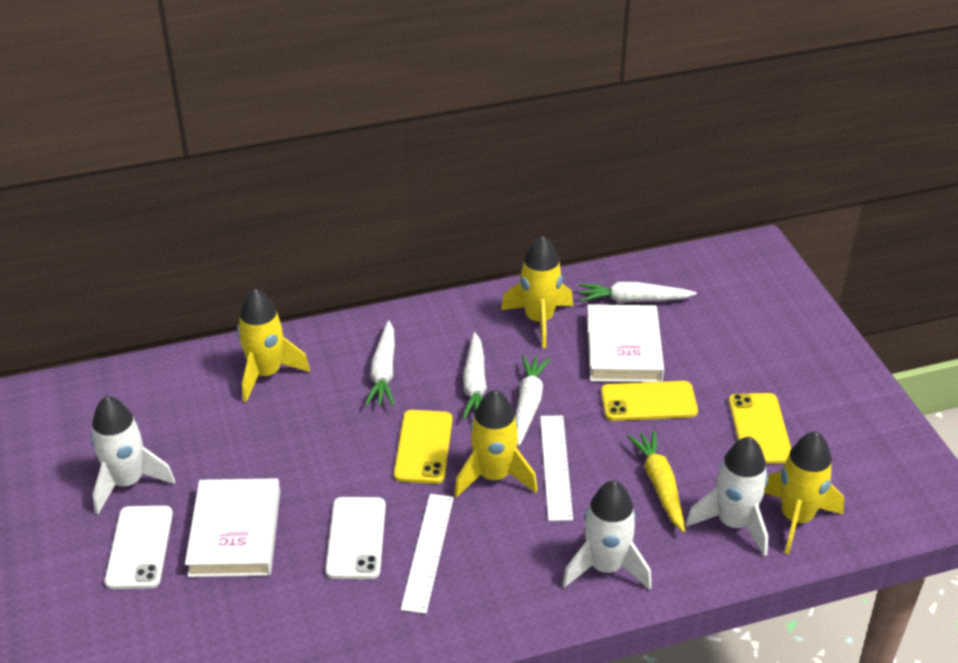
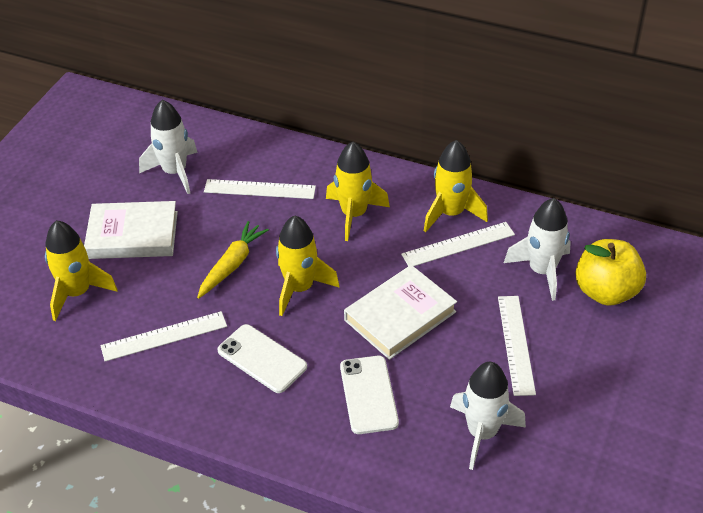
white carrot: [365,320,395,406] [462,332,487,420] [515,355,550,446] [579,282,697,303] = 4 -> none = 0
white ruler: [401,494,454,614] [540,415,573,521] = 2 -> [100,311,227,362] [204,179,316,199] [401,222,515,266] [498,296,536,396] = 4
yellow apple: none = 0 -> [575,239,646,306] = 1
yellow phone: [394,410,452,484] [601,381,698,421] [729,393,791,464] = 3 -> none = 0

